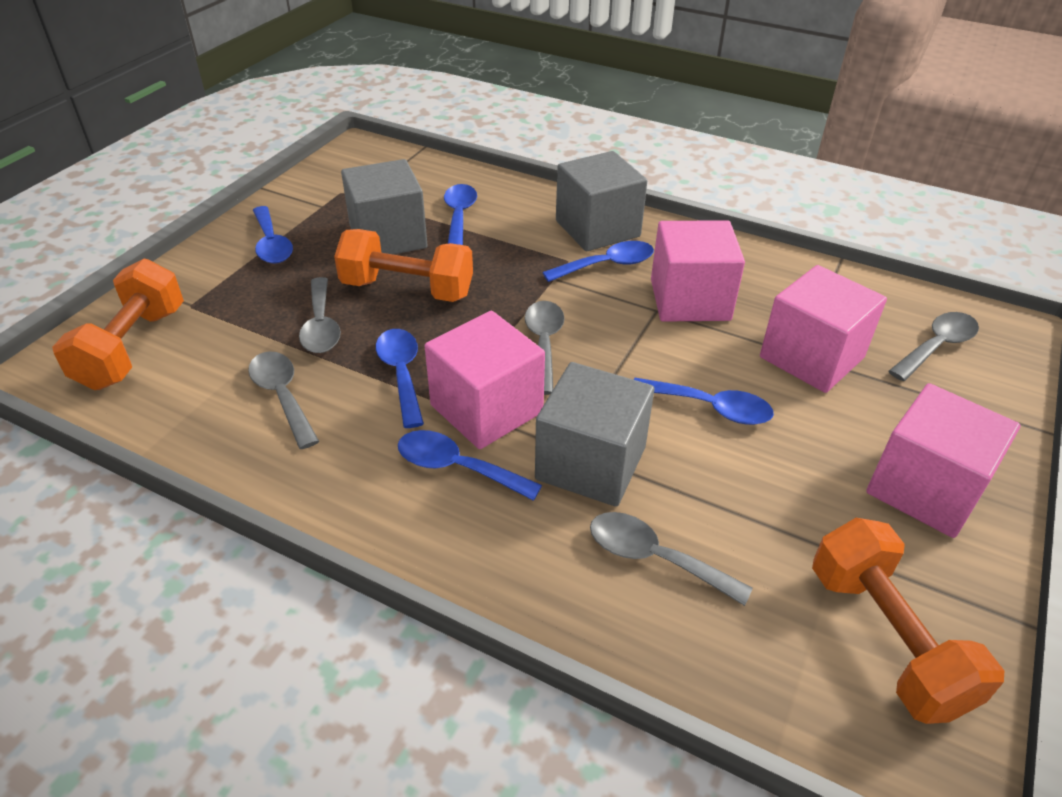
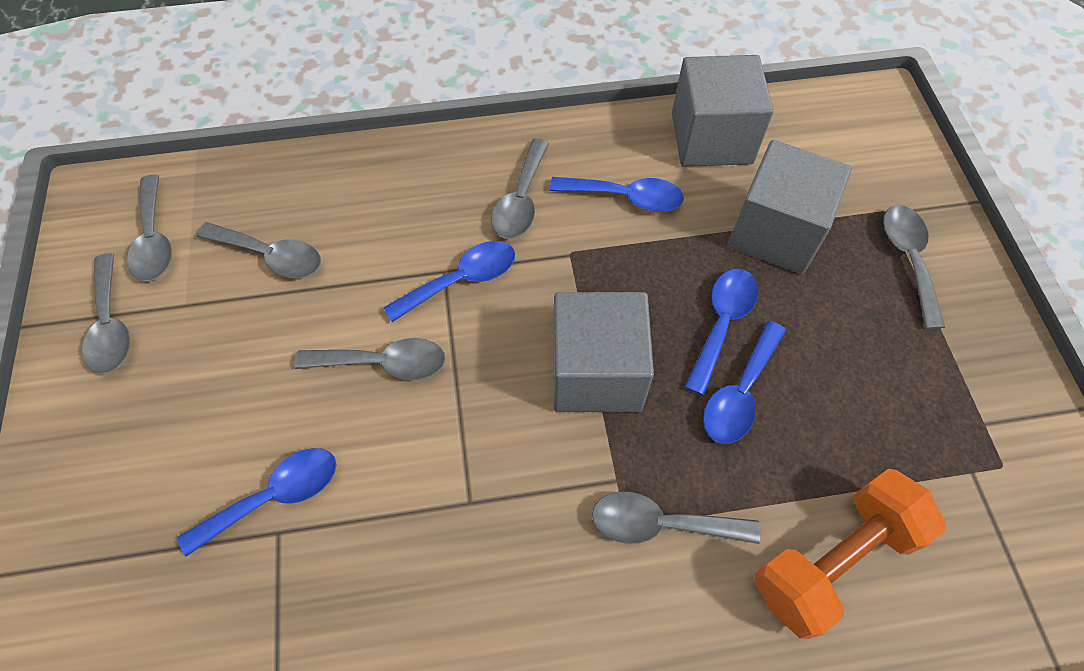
blue spoon: [253,206,293,264] [376,329,424,428] [398,430,542,501] [444,184,477,245] [542,241,654,282] [633,378,774,425] = 6 -> [177,448,337,557] [383,241,515,322] [550,177,684,212] [684,269,758,395] [703,321,786,444] = 5
grey spoon: [248,351,319,449] [299,277,341,353] [525,301,565,395] [590,512,753,606] [889,312,979,381] = 5 -> [82,253,130,374] [127,175,172,281] [197,222,321,278] [294,338,445,380] [491,138,549,239] [592,492,760,544] [883,205,945,329] = 7
orange dumbbell: [52,259,184,390] [334,229,473,302] [812,518,1004,724] = 3 -> [754,469,946,639] = 1
pink cube: [425,311,545,449] [651,220,745,322] [760,265,887,393] [866,383,1020,538] = 4 -> none = 0

